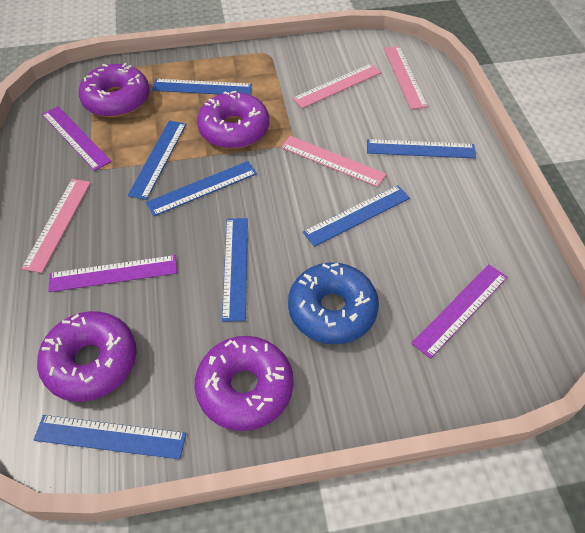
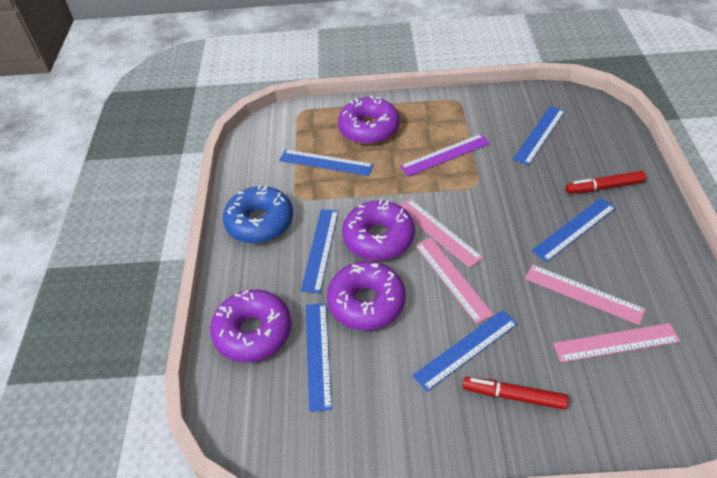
blue ruler: [34,415,186,459] [128,120,186,200] [146,161,257,216] [152,79,252,95] [222,218,248,322] [303,185,410,247] [367,139,476,159] = 7 -> [279,149,374,176] [301,209,339,293] [306,303,332,412] [412,310,518,391] [513,106,565,165] [531,198,616,262] = 6
purple ruler: [42,107,112,171] [48,255,177,292] [411,264,508,359] = 3 -> [400,134,490,177] = 1
red marker: none = 0 -> [463,377,568,410] [566,171,646,194] = 2

